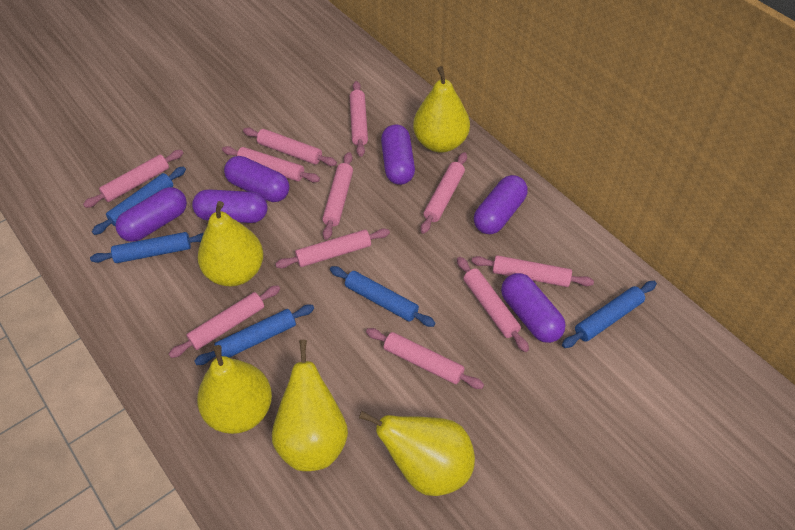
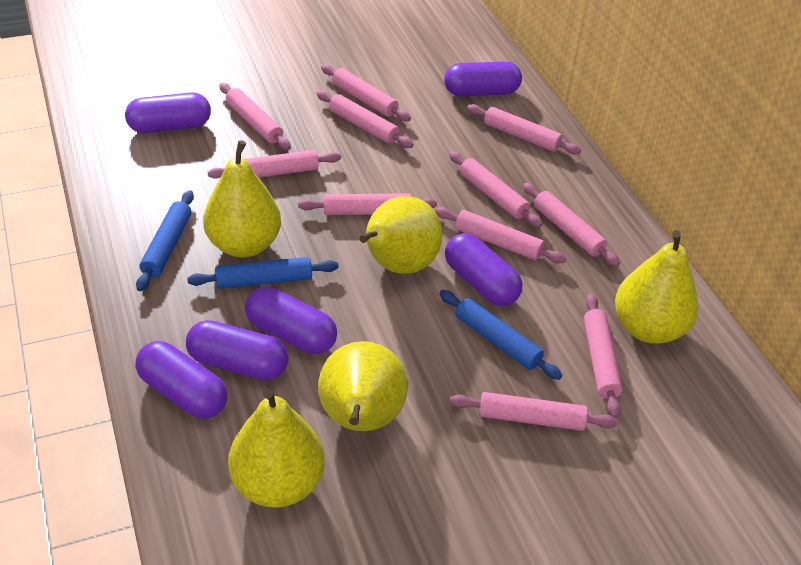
blue rolling pin: [90,232,204,263] [92,166,186,235] [194,305,314,365] [330,266,435,327] [562,281,657,348] = 5 -> [136,190,194,291] [187,257,339,289] [439,290,562,380] = 3

